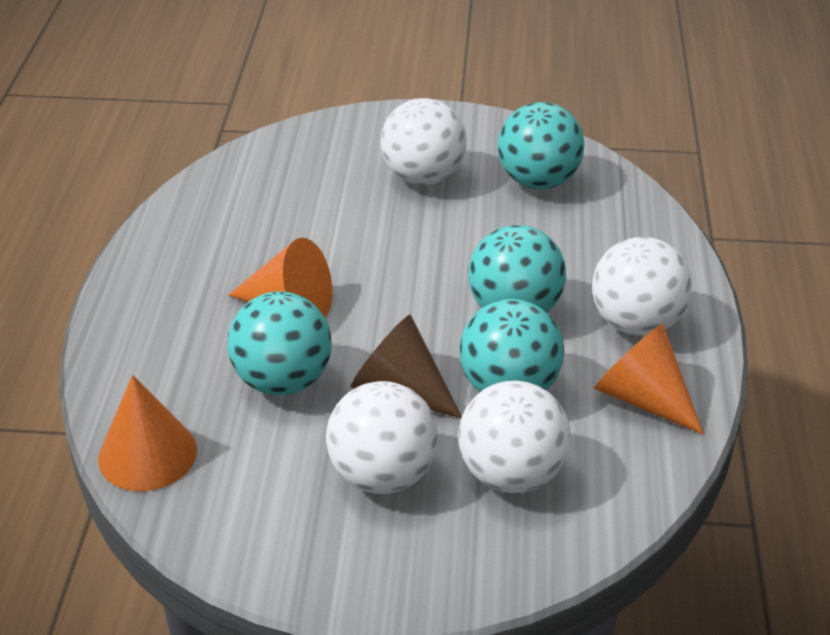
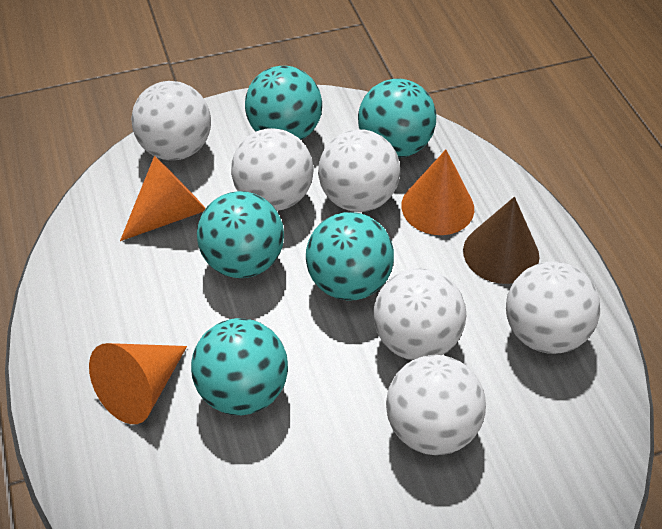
turquoise ball: [228,291,332,396] [459,299,564,392] [468,225,566,312] [498,102,585,189] = 4 -> [191,318,288,415] [197,191,284,278] [245,66,322,140] [306,212,394,301] [358,78,436,158] = 5
white ball: [326,381,438,494] [380,98,467,185] [458,381,571,493] [592,237,692,336] = 4 -> [131,81,211,160] [231,128,313,211] [318,129,400,212] [373,268,466,360] [386,355,486,455] [506,261,600,354] = 6

